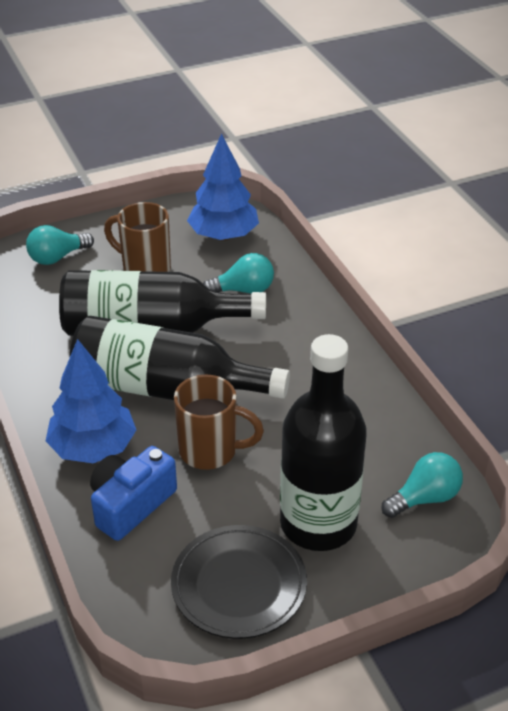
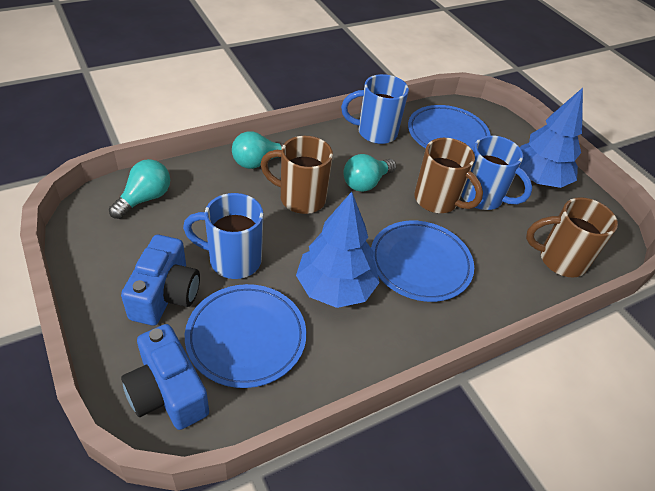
black bottle: [59,270,266,336] [69,316,290,400] [280,334,367,551] = 3 -> none = 0
black plate: [171,525,307,639] = 1 -> none = 0
blue camera: [90,446,177,541] = 1 -> [121,235,200,326] [121,324,209,430] = 2
blue mug: none = 0 -> [183,193,263,279] [341,74,409,144] [461,135,533,210] = 3
blue plate: none = 0 -> [185,284,306,388] [371,221,474,302] [408,105,491,150] = 3
brown mug: [104,202,171,272] [174,375,264,470] = 2 -> [260,136,333,214] [414,138,483,213] [526,197,618,277] = 3

